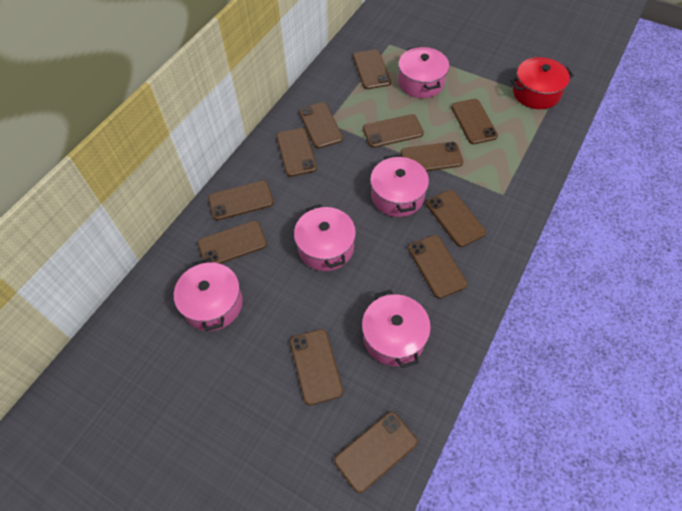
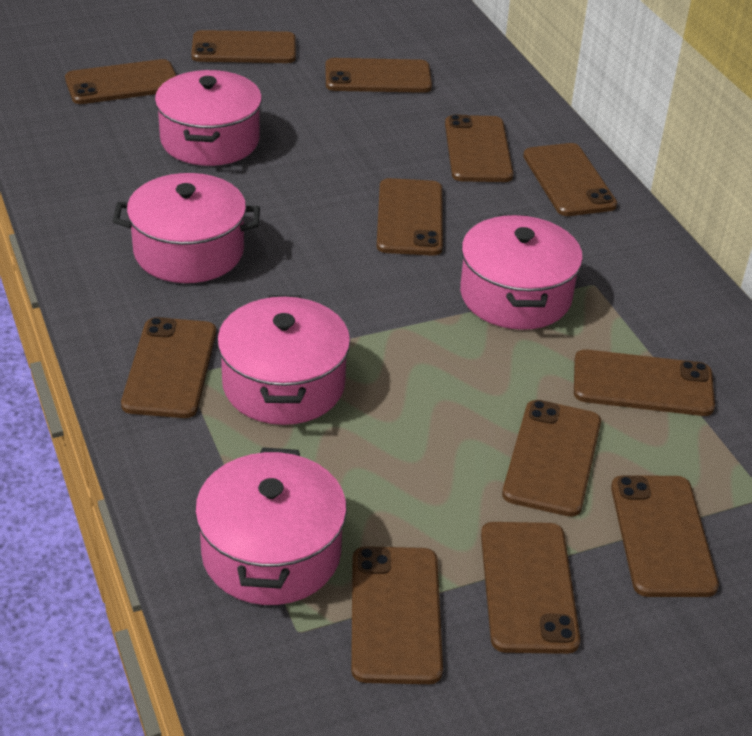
red pot: [511,57,574,109] = 1 -> none = 0

